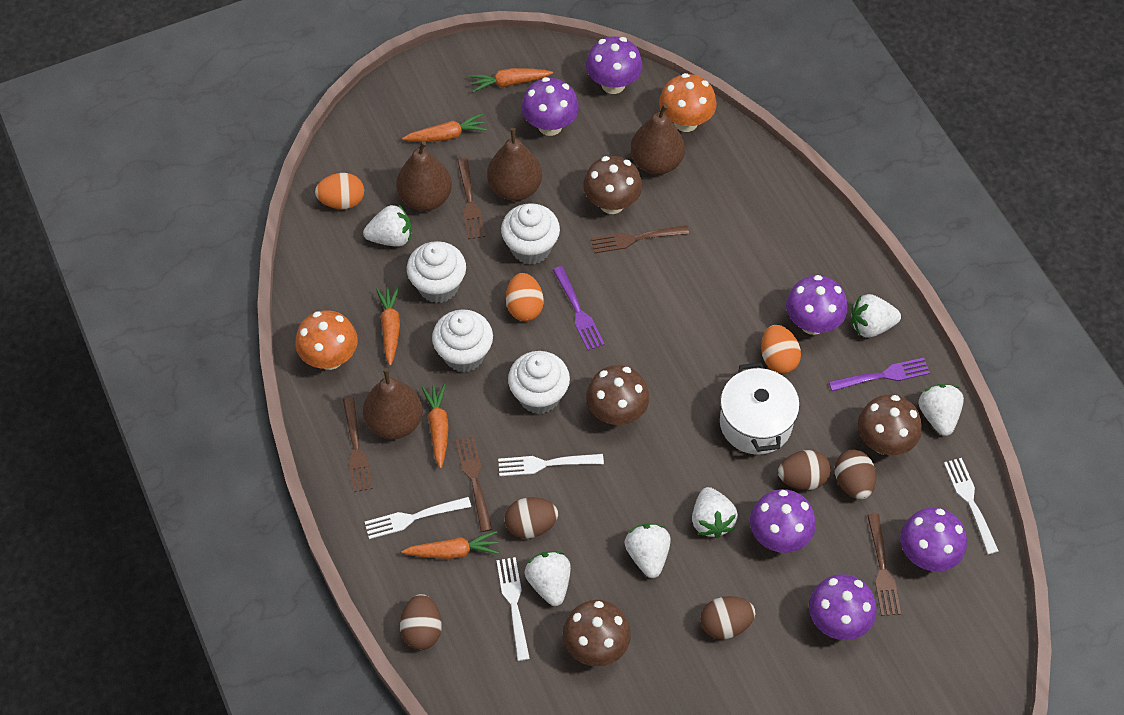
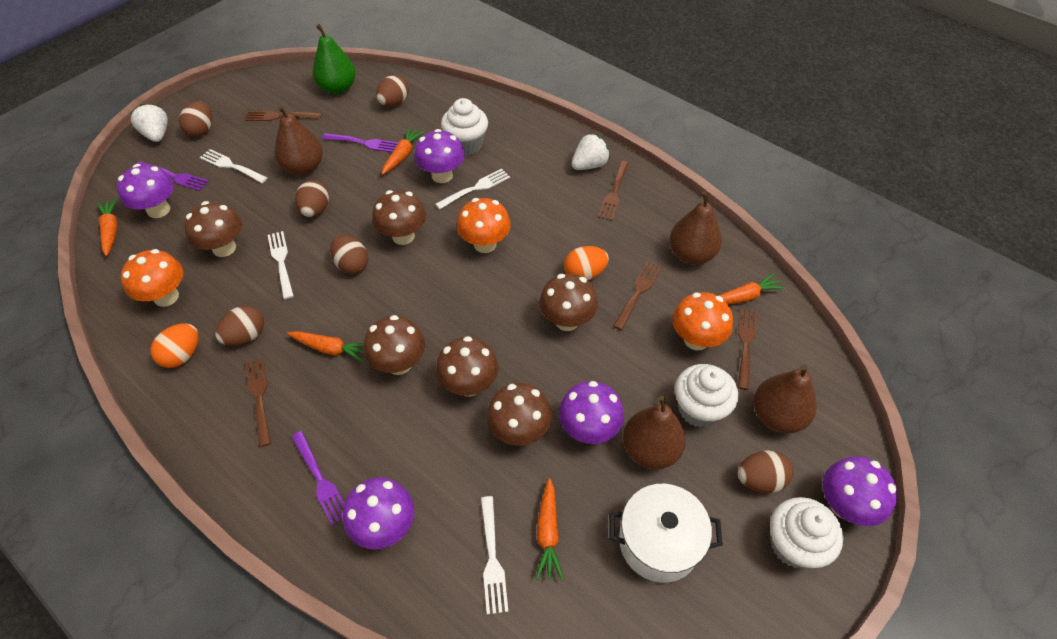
brown egg: [400,594,442,650] [505,497,558,539] [700,596,755,639] [778,450,831,490] [835,450,876,499] = 5 -> [179,101,212,137] [215,306,264,346] [295,180,329,217] [330,235,368,274] [376,75,409,107] [738,450,793,493] = 6
brown mushroom: [563,600,631,667] [583,156,642,214] [586,365,649,425] [858,395,922,455] = 4 -> [184,201,242,257] [364,315,425,375] [372,190,426,245] [436,336,498,397] [487,383,552,446] [539,273,598,331] = 6
green pear: none = 0 -> [312,24,356,94] = 1
orange egg: [315,173,364,209] [506,273,544,321] [761,325,801,374] = 3 -> [150,323,199,368] [564,246,609,280] = 2
orange mushroom: [295,310,358,370] [659,73,717,132] = 2 -> [121,249,183,307] [457,198,511,253] [672,292,733,350] = 3
purple fork: [553,266,605,351] [829,358,930,391] = 2 -> [137,161,209,191] [292,431,345,525] [322,133,399,152] = 3
purple mushroom: [521,77,579,136] [586,36,642,94] [750,489,816,553] [786,275,848,335] [809,574,876,640] [900,508,967,571] = 6 -> [117,164,174,218] [343,477,414,549] [415,129,465,183] [559,381,624,444] [823,456,898,526] = 5
white cupcake: [407,241,466,303] [432,309,493,372] [501,203,560,265] [508,351,570,414] = 4 -> [441,98,488,155] [675,364,738,428] [770,497,843,568] = 3
white strawberry: [363,204,412,247] [525,551,571,606] [624,524,671,578] [692,487,738,538] [851,294,901,337] [919,384,964,436] = 6 -> [131,104,168,142] [572,134,610,170] = 2

